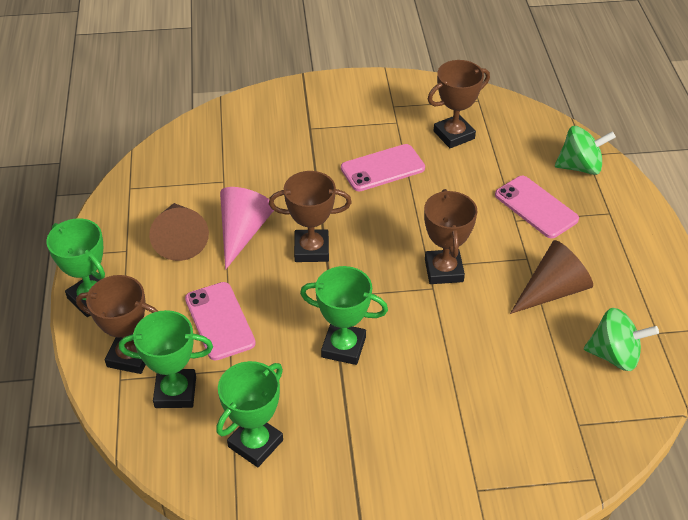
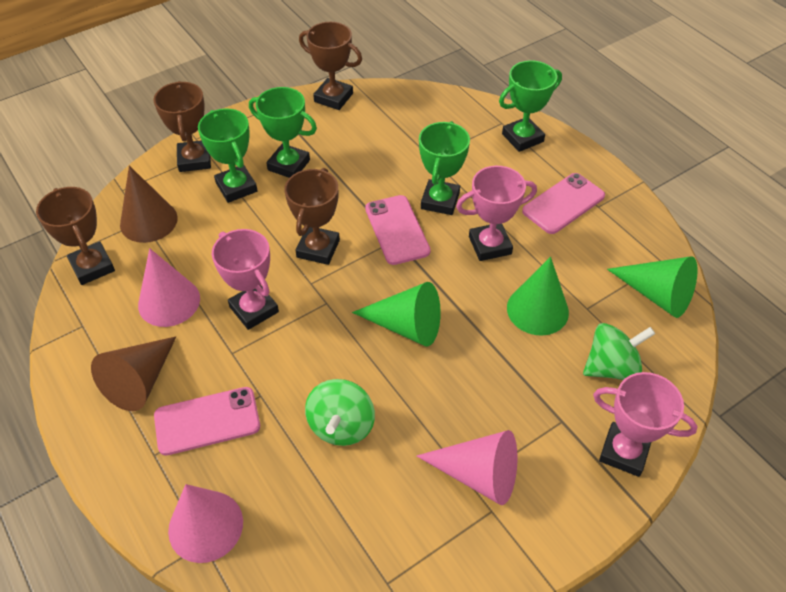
green cone: none = 0 -> [352,282,441,347] [507,257,569,336] [607,256,698,318] = 3
pink cone: [220,187,274,270] = 1 -> [138,248,200,327] [168,484,243,563] [416,430,518,505] = 3
pink trophy: none = 0 -> [212,229,279,330] [456,166,537,261] [593,372,698,477] = 3

